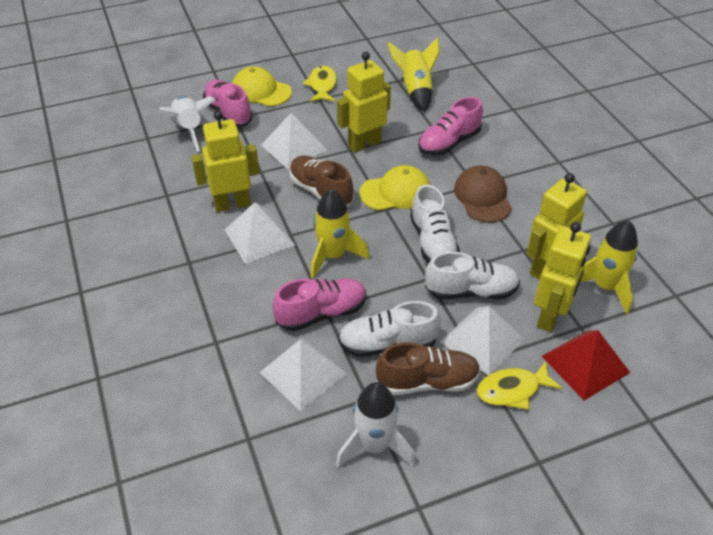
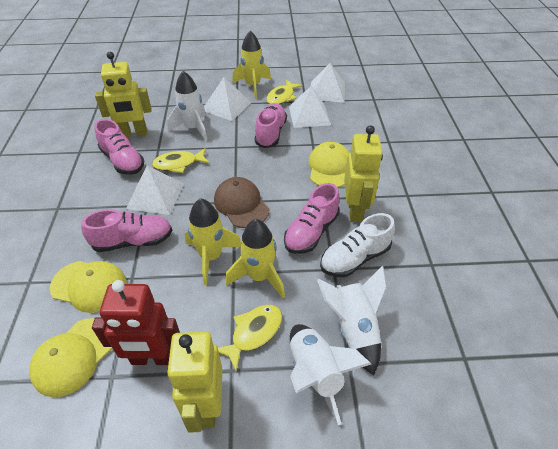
brown shoe: [289,156,354,207] [376,342,481,395] = 2 -> none = 0
pink shoe: [203,79,253,127] [272,278,366,331] [418,97,483,155] = 3 -> [81,209,173,252] [94,119,144,175] [255,103,287,148] [284,183,340,254] = 4
red pyramid: [542,330,630,400] = 1 -> none = 0
red robot: none = 0 -> [92,280,180,365] = 1
white rocket: [159,96,215,152] [336,382,415,468] = 2 -> [167,71,208,141] [290,324,371,426] [317,266,387,376] = 3
white shoe: [338,301,441,357] [410,185,460,263] [425,252,520,299] = 3 -> [320,213,395,277] = 1
yellow cap: [232,66,292,107] [359,165,430,210] = 2 -> [29,318,113,397] [50,261,127,313] [309,142,349,188] = 3
yellow fish: [303,66,337,102] [477,361,563,410] = 2 -> [152,148,210,173] [218,305,282,371] [266,80,303,104] = 3
yellow robot: [191,111,259,212] [337,52,391,152] [527,173,587,280] [534,222,591,332] = 4 -> [95,52,151,137] [167,332,223,433] [344,125,383,222] = 3

